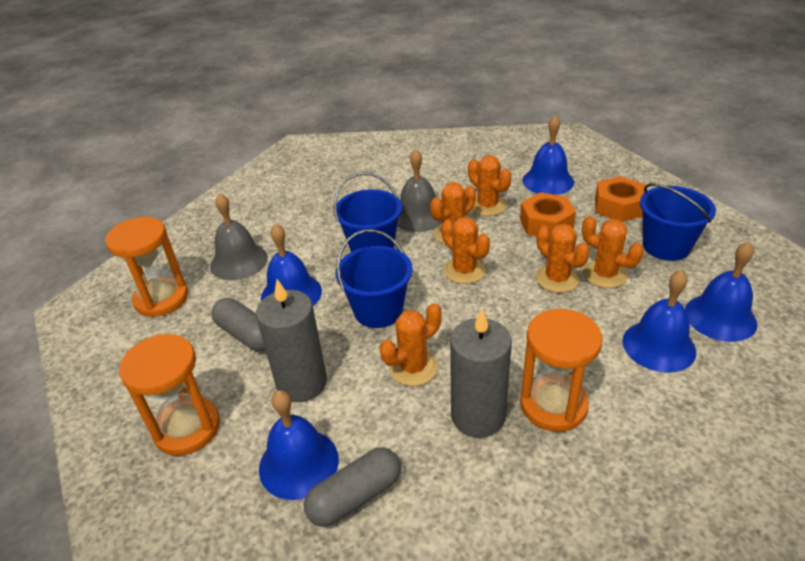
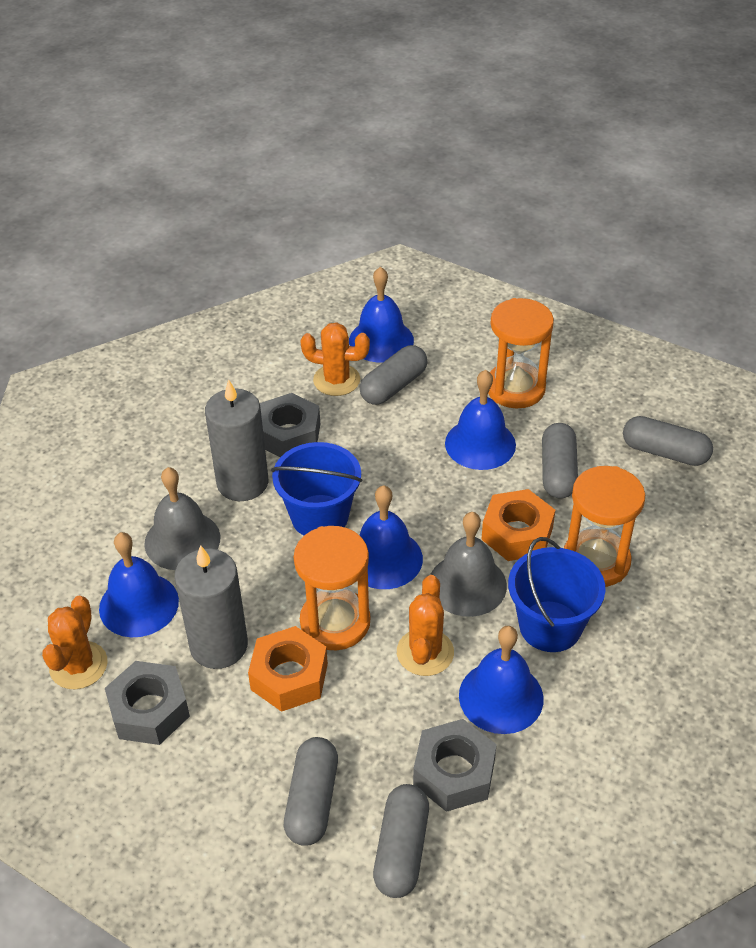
blue bucket: [334,172,402,252] [335,229,413,328] [640,183,716,261] = 3 -> [271,442,362,535] [508,537,606,652] = 2
grey capsule: [211,298,265,351] [304,448,401,527] = 2 -> [284,737,338,846] [360,345,427,405] [373,784,429,898] [542,423,578,499] [623,416,713,466] = 5
grey nut: none = 0 -> [105,661,190,745] [260,393,320,457] [413,719,497,812] = 3
orange cactus: [380,303,442,386] [430,182,476,245] [441,217,490,284] [468,155,512,216] [536,224,590,293] [582,216,644,288] = 6 -> [42,596,108,689] [300,322,370,396] [397,575,454,676] = 3

